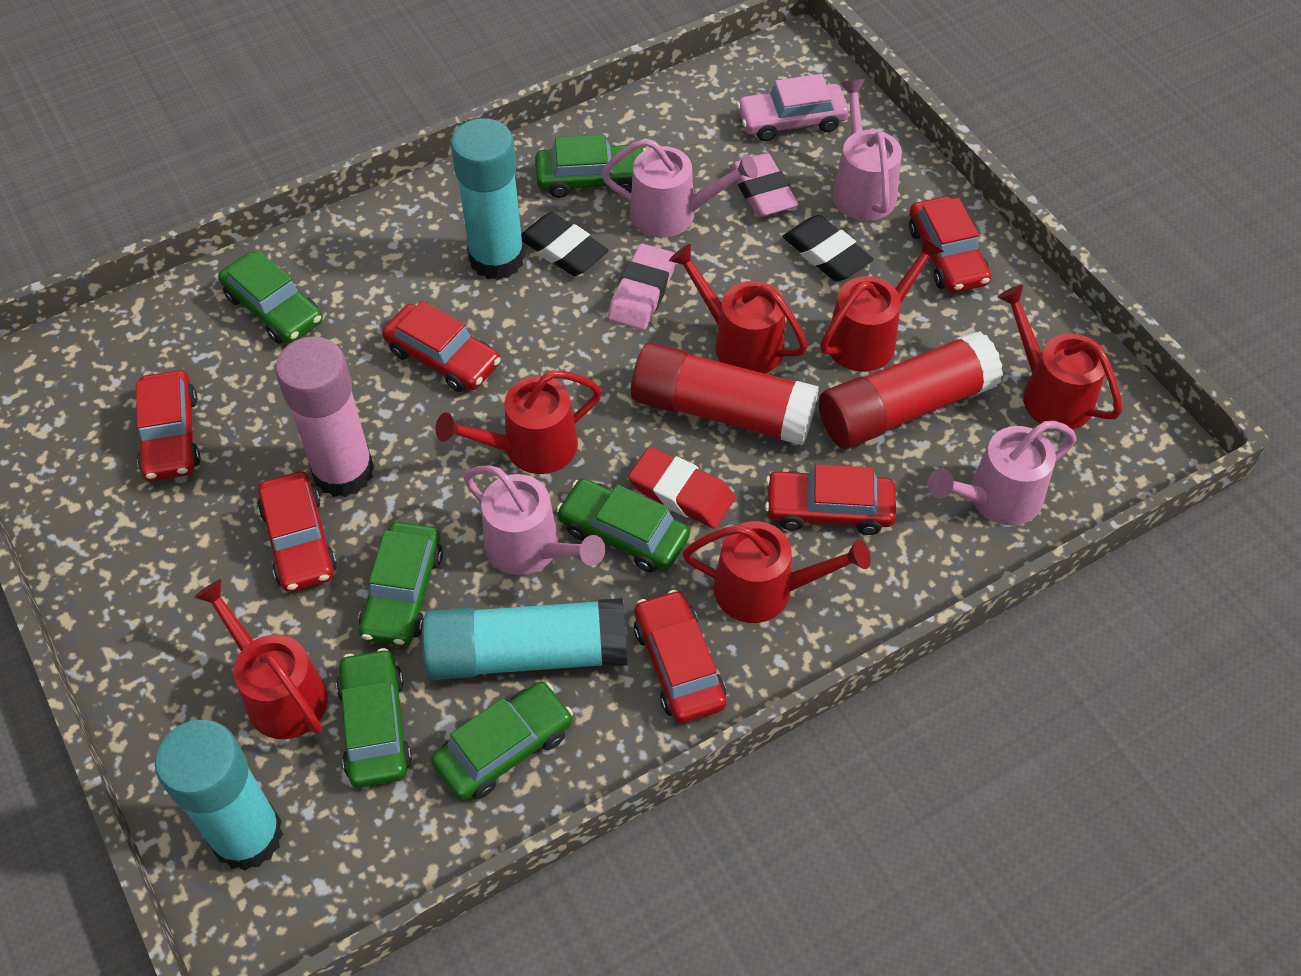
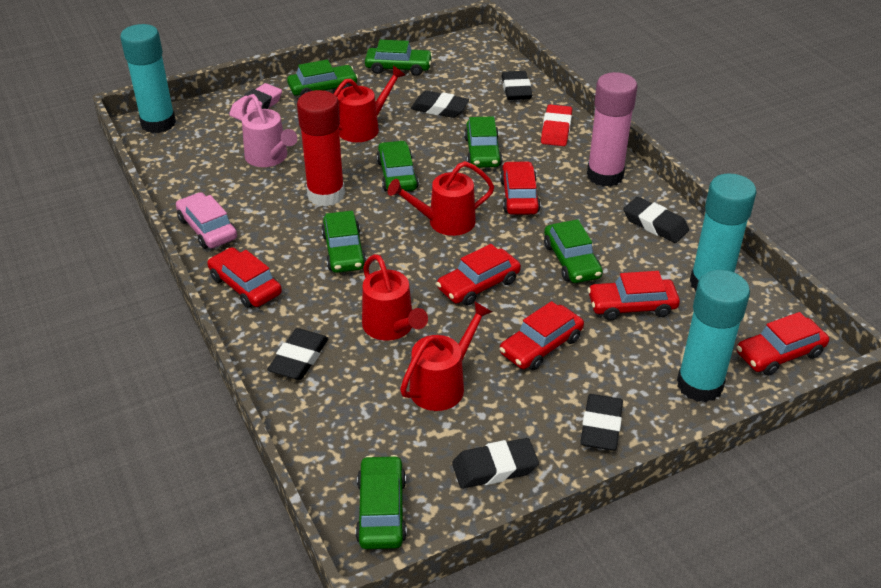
black eraser: [521,212,608,276] [783,215,873,281] = 2 -> [267,328,329,380] [411,91,469,118] [452,438,539,489] [501,71,532,100] [580,394,623,451] [623,197,689,243] = 6
green car: [218,250,323,344] [336,648,412,788] [359,522,443,646] [431,681,573,801] [535,135,646,198] [556,478,690,572] = 6 -> [287,60,358,96] [321,211,366,273] [355,455,407,549] [365,40,433,76] [377,141,419,191] [464,116,502,168] [544,219,603,283] = 7
pink eraser: [608,243,675,330] [729,153,799,217] = 2 -> [229,83,282,121] = 1
pink watering can: [463,465,605,575] [601,138,758,238] [833,79,902,221] [928,421,1076,525] = 4 -> [242,94,297,167] = 1
red glue stick: [631,342,819,445] [819,331,1003,449] = 2 -> [297,90,345,206] = 1
red watering can: [194,579,328,739] [435,370,602,474] [669,244,808,374] [683,521,871,623] [820,236,944,372] [998,285,1122,430] = 6 -> [334,66,405,142] [362,254,428,341] [388,161,494,236] [400,301,492,411] = 4

